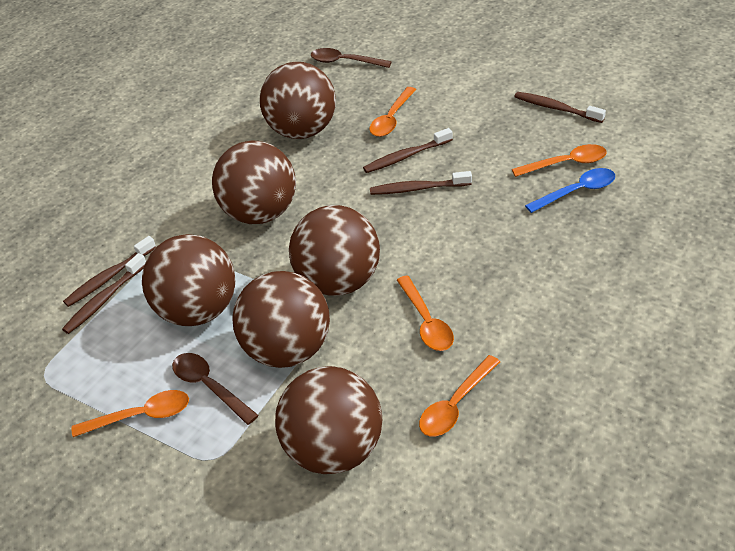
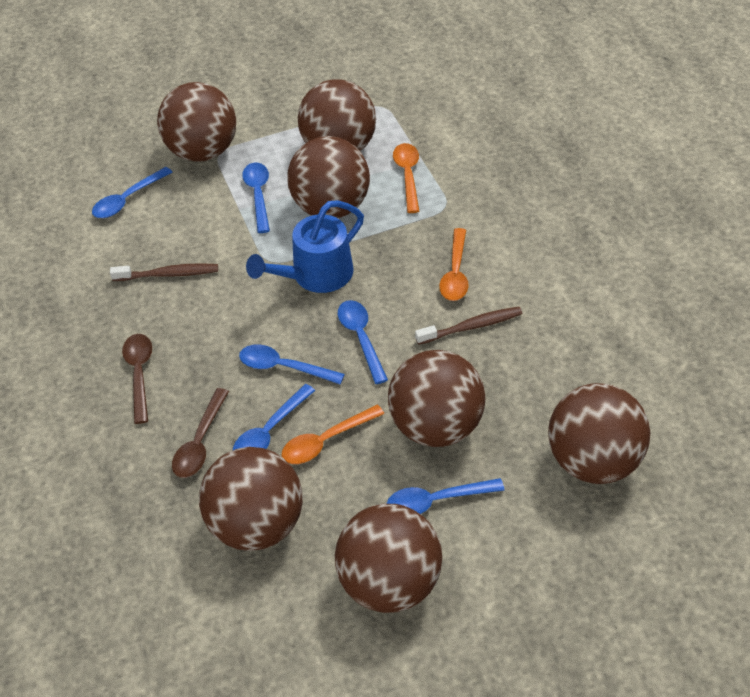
blue spoon: [525,168,615,213] = 1 -> [92,167,172,218] [233,384,315,450] [239,344,345,384] [242,163,270,233] [338,300,388,384] [387,478,505,514] = 6
blue watering can: none = 0 -> [246,200,364,293] = 1
brown ball: [142,234,235,326] [212,141,296,224] [232,271,330,368] [260,62,336,139] [275,366,382,474] [289,205,380,296] = 6 -> [157,82,236,162] [199,447,303,551] [287,136,370,218] [298,79,376,151] [335,504,442,613] [388,350,485,447] [548,383,650,484] = 7
brown toothbrush: [62,253,146,334] [63,236,156,307] [363,128,453,173] [370,171,472,195] [514,92,606,123] = 5 -> [110,263,218,281] [415,307,522,345] = 2
orange spoon: [72,390,189,437] [369,87,416,137] [397,275,454,351] [419,355,500,437] [512,144,607,177] = 5 -> [281,404,384,464] [393,143,419,213] [439,228,469,301] = 3

